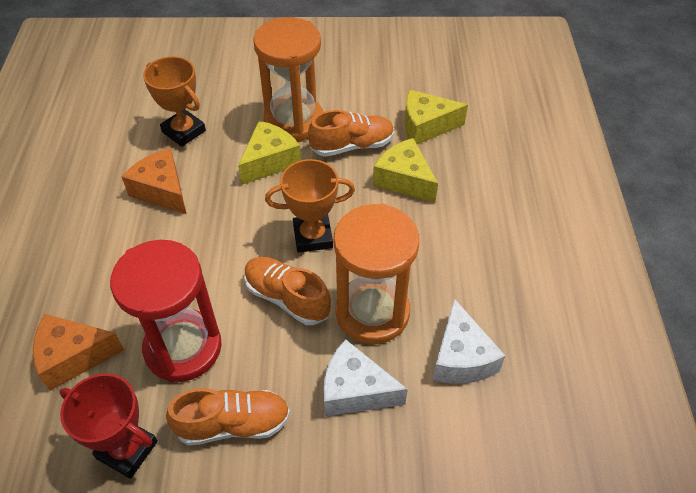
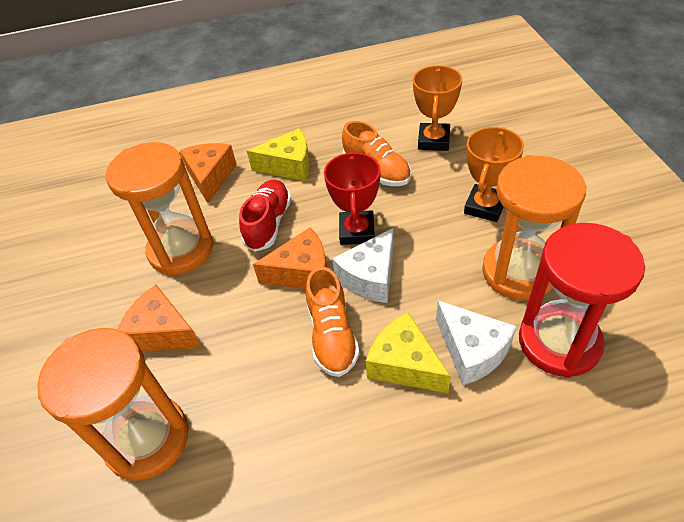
orange cheese: [33,314,124,391] [122,148,186,214] = 2 -> [118,285,202,352] [180,143,237,203] [253,227,327,289] = 3
orange hourglass: [253,17,323,142] [334,203,419,344] = 2 -> [37,328,189,481] [106,142,213,275] [482,155,587,300] = 3
orange shoe: [166,388,290,446] [244,257,331,325] [308,110,394,157] = 3 -> [306,267,360,377] [342,121,411,186] = 2
red shoe: none = 0 -> [239,179,291,252] = 1
yellow cheese: [238,121,301,185] [373,138,438,203] [404,89,468,144] = 3 -> [247,128,310,182] [366,312,451,393] = 2

